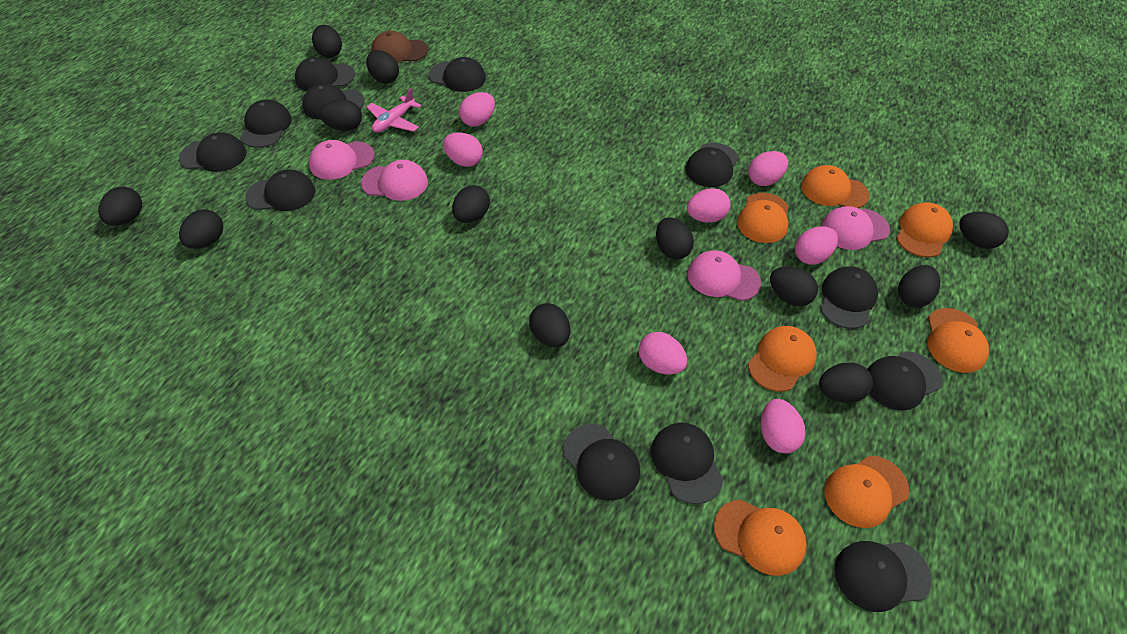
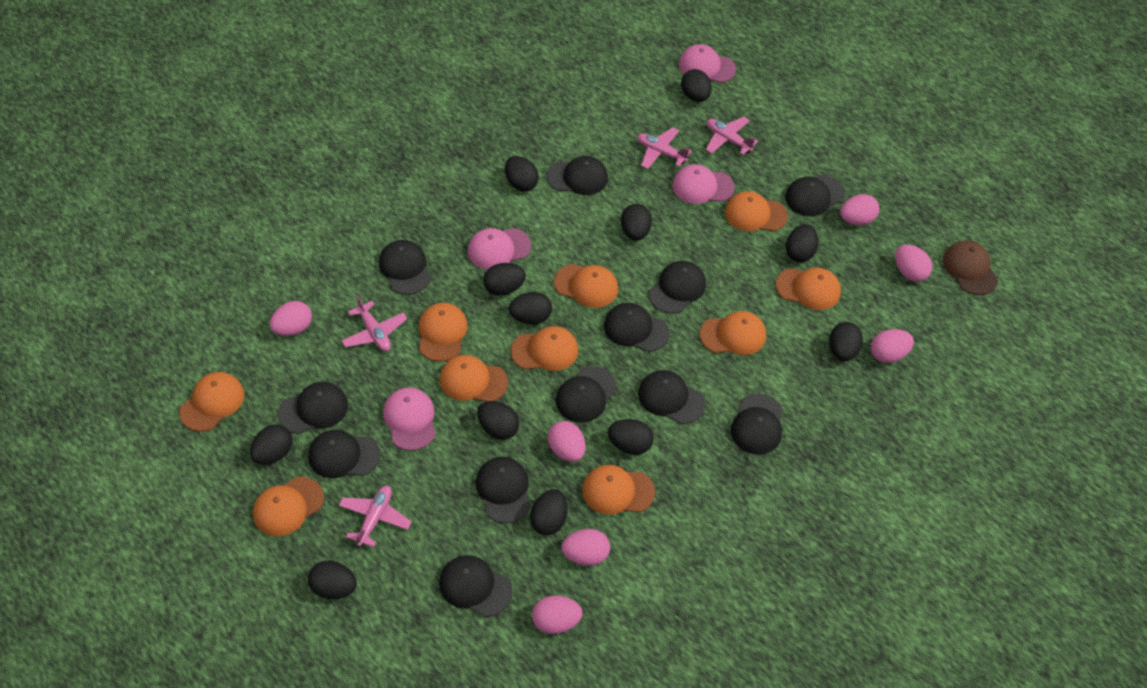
orange cap: [714,499,807,576] [737,193,789,243] [748,326,817,392] [801,165,869,208] [824,455,909,528] [896,202,953,258] [928,308,989,373] = 7 -> [179,372,244,432] [253,477,324,536] [419,303,468,362] [440,355,508,402] [511,326,578,371] [554,264,618,308] [582,465,655,514] [700,311,766,355] [725,191,788,231] [776,268,841,310] = 10
pink plane: [367,88,421,133] = 1 -> [339,486,412,547] [342,296,407,351] [637,127,692,169] [706,117,758,155] = 4

